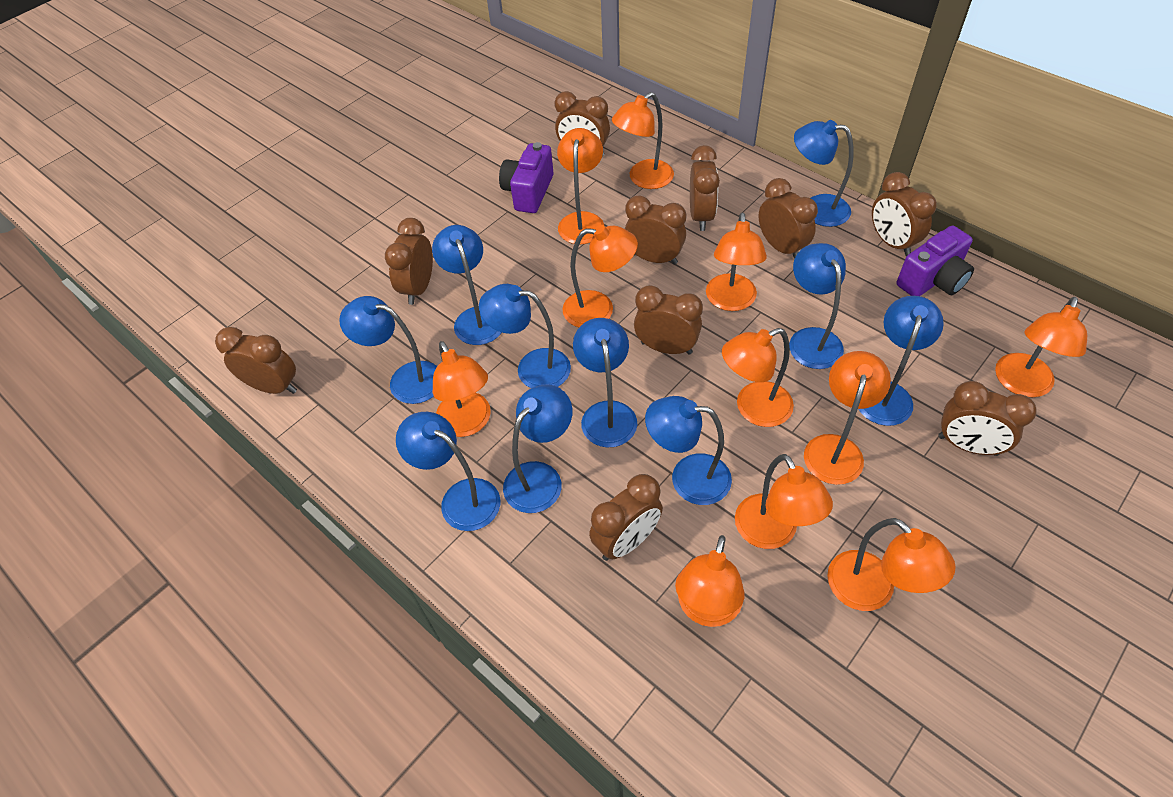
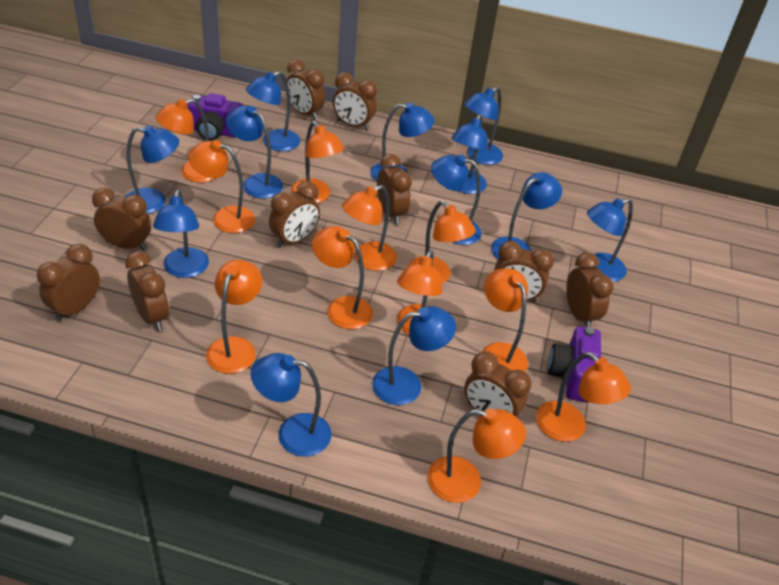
blue lamp: [339,296,437,404] [396,412,500,531] [432,225,502,345] [479,284,571,388] [503,384,572,513] [573,318,637,448] [645,396,732,505] [789,243,846,369] [794,120,854,227] [859,296,944,426] = 10 -> [125,125,179,214] [153,190,209,278] [226,106,283,199] [246,71,300,151] [251,353,331,457] [370,103,435,181] [372,306,456,405] [431,154,482,245] [451,114,488,194] [464,87,503,165] [491,172,562,259] [587,198,633,282] = 12

